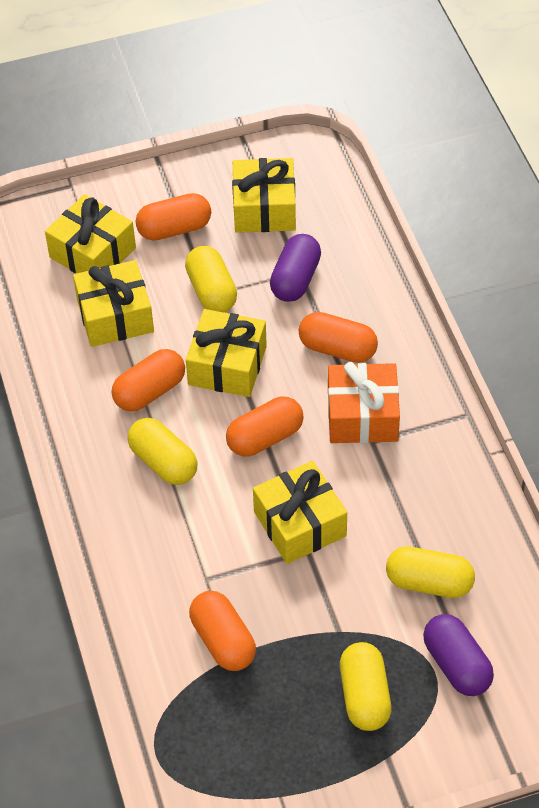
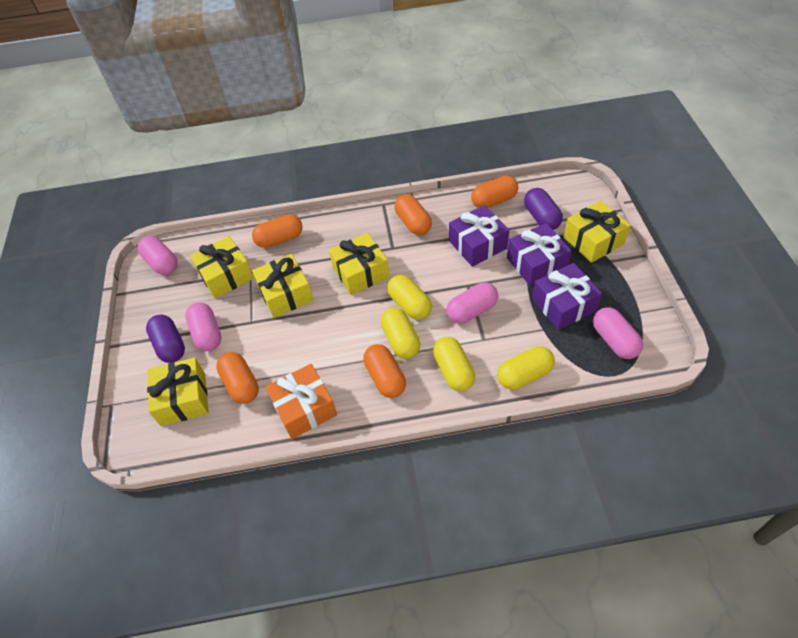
pink capsule: none = 0 -> [137,236,178,275] [185,302,221,351] [446,283,498,324] [593,307,643,359] = 4
purple gift: none = 0 -> [449,205,509,267] [507,223,571,286] [532,263,602,330] = 3

